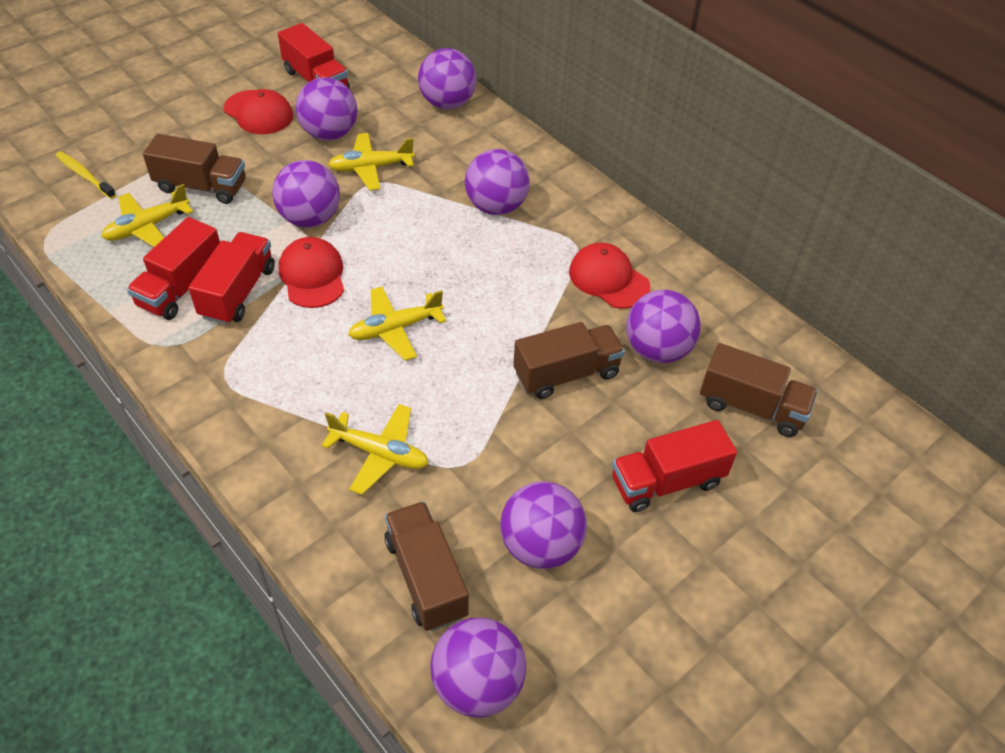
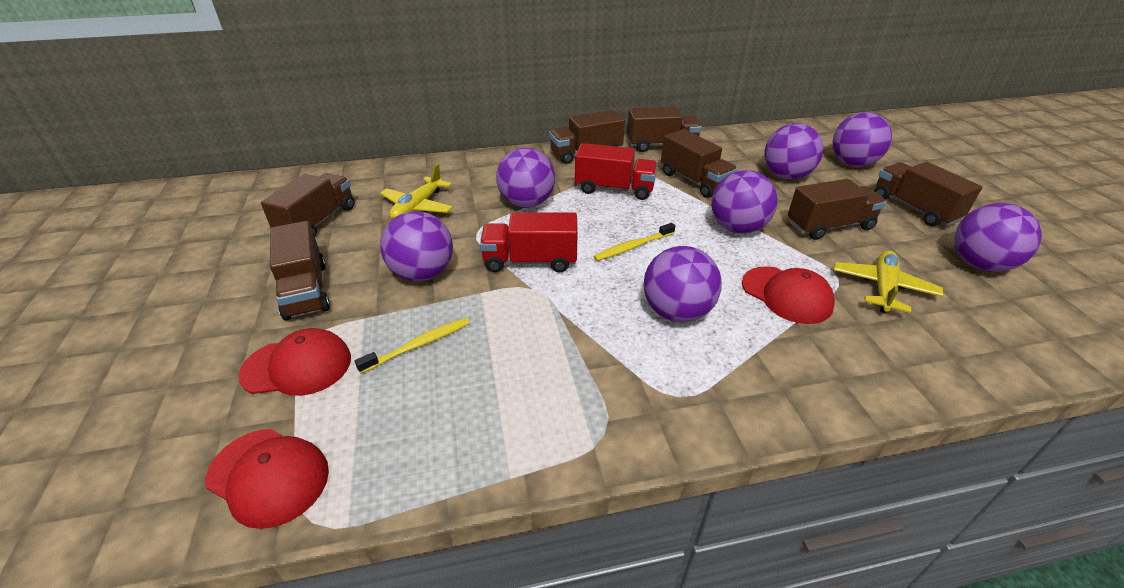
brown truck: [143,134,246,204] [384,501,469,631] [513,322,625,399] [700,343,818,437] = 4 -> [261,173,355,237] [270,221,330,321] [549,110,625,164] [627,107,702,152] [661,129,738,198] [788,179,886,240] [874,162,982,226] = 7
red truck: [127,217,220,320] [188,232,275,325] [278,23,350,88] [612,420,737,512] = 4 -> [480,212,578,272] [575,143,658,200] = 2
yellow plane: [102,184,193,247] [322,404,429,495] [328,133,415,191] [348,287,446,361] = 4 -> [380,164,453,219] [834,250,944,313] = 2
yellow toothbrush: [56,151,116,199] = 1 -> [355,318,469,374] [593,223,675,261] = 2

